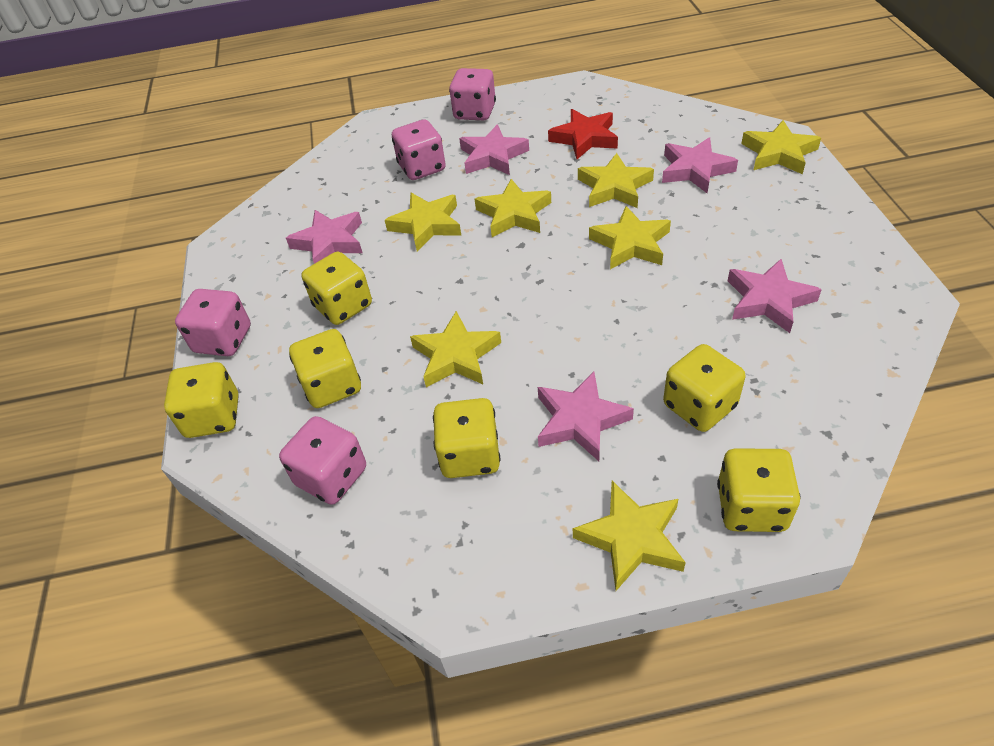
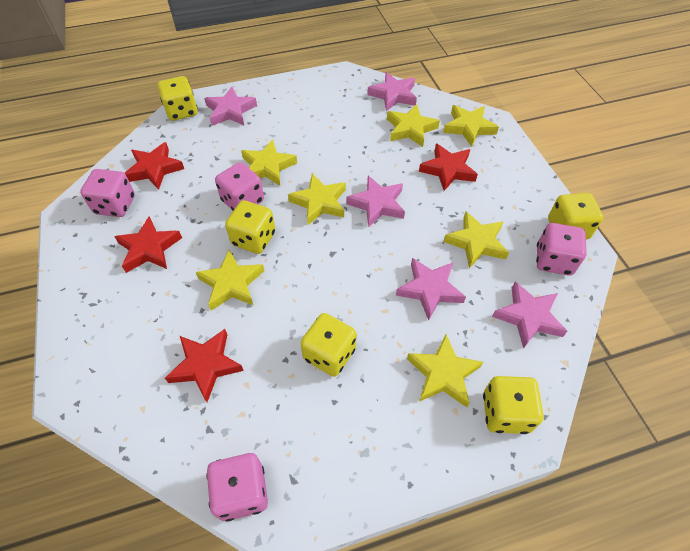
red star: [548,109,618,159] = 1 -> [114,217,182,273] [124,142,184,190] [165,329,244,402] [419,144,478,191] = 4
yellow dice: [164,362,239,438] [289,329,361,408] [302,251,372,325] [433,398,500,478] [663,344,745,432] [717,449,801,532] = 6 -> [157,76,198,121] [225,200,275,254] [300,313,356,377] [483,376,544,434] [548,193,603,240] = 5

